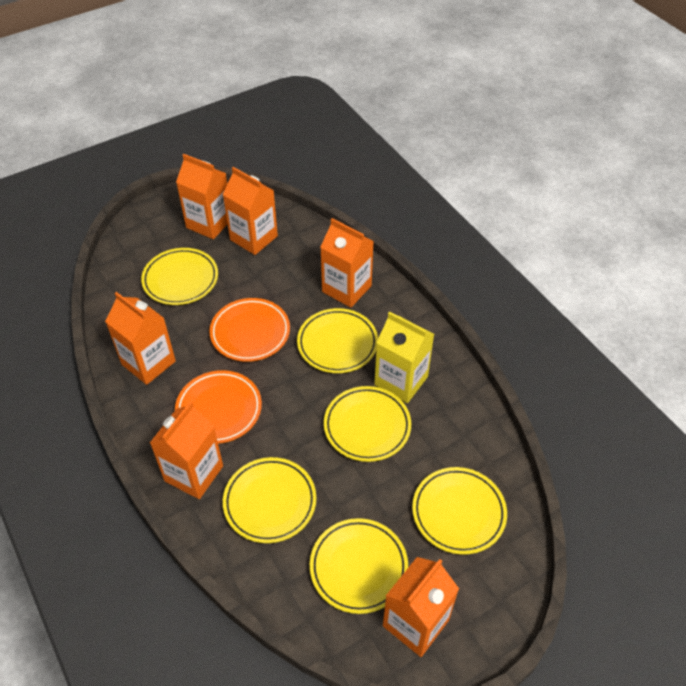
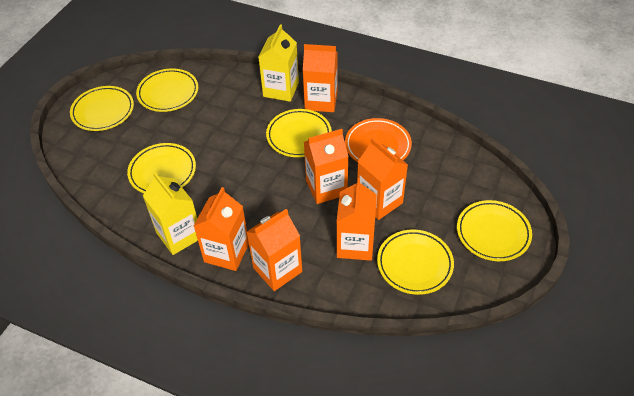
orange plate: [175,370,262,444] [209,298,290,362] = 2 -> [345,118,412,162] = 1
yellow carton: [374,312,434,403] = 1 -> [143,172,198,255] [259,24,299,102] = 2

